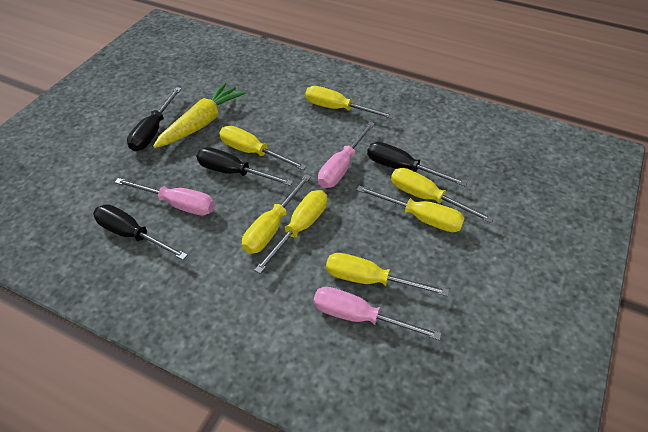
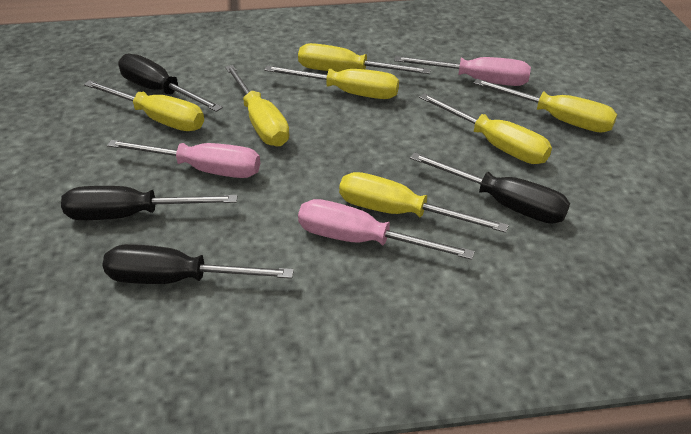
yellow carrot: [153,82,245,148] = 1 -> none = 0

